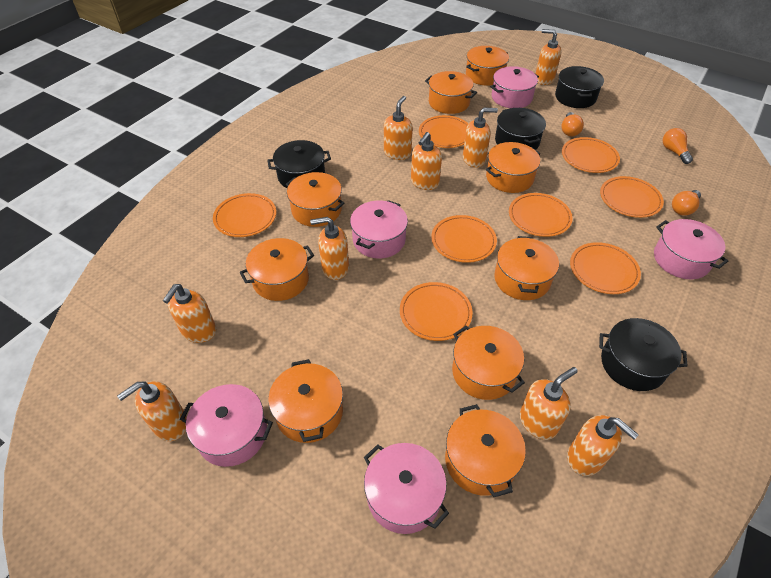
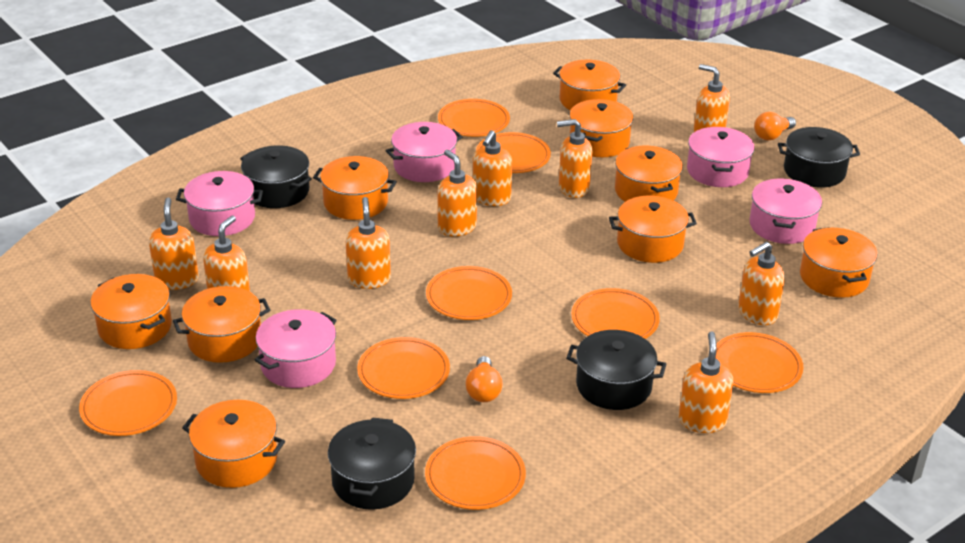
orange light bulb: [561,112,584,136] [663,128,693,164] [672,190,701,216] = 3 -> [466,356,502,402] [754,112,796,140] = 2

